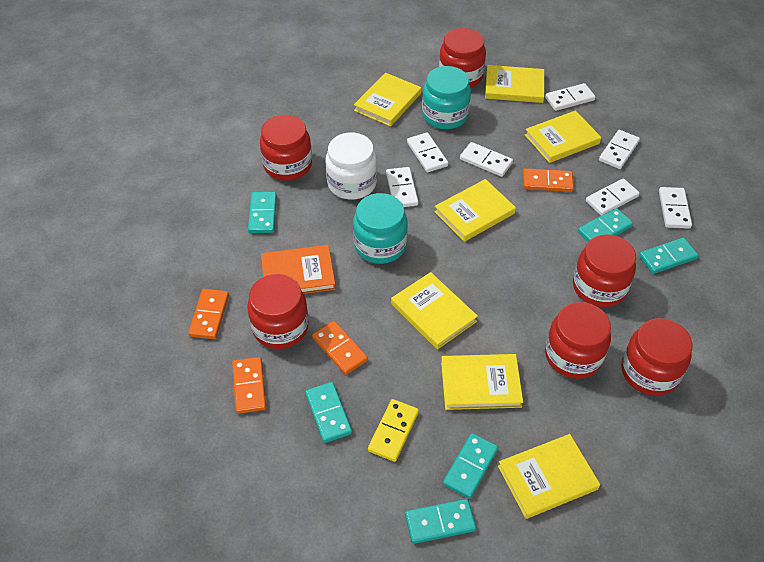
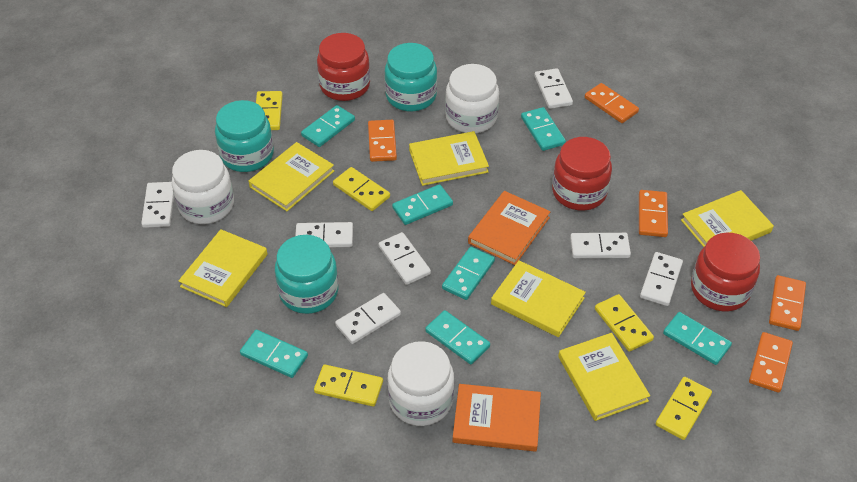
orange book: [261,245,336,294] = 1 -> [453,384,541,451] [468,191,550,265] = 2
orange domino: [188,289,229,339] [232,357,266,414] [312,321,368,375] [523,168,574,192] = 4 -> [368,120,397,162] [585,83,639,123] [639,190,668,237] [749,332,793,393] [769,275,806,331] = 5
red jar: [247,274,309,349] [260,115,312,181] [439,28,486,88] [545,302,611,379] [573,234,636,307] [621,318,693,396] = 6 -> [317,33,370,101] [552,137,612,211] [691,233,760,311] = 3
turquoise domino: [248,192,277,233] [305,382,352,443] [405,499,476,544] [443,433,498,499] [578,208,633,242] [639,237,699,274] = 6 -> [240,330,308,378] [301,105,355,147] [392,184,453,225] [425,310,490,365] [442,247,495,300] [521,107,566,151] [663,312,732,365] = 7
turquoise jar: [353,193,408,264] [422,66,471,129] = 2 -> [215,100,274,172] [275,235,338,314] [384,43,437,111] = 3
white jar: [326,133,377,200] = 1 -> [172,150,234,224] [387,341,454,426] [445,64,499,133] = 3
yellow book: [354,73,421,127] [391,272,478,349] [434,179,516,242] [441,354,523,410] [485,65,544,103] [498,434,600,519] [525,110,601,163] = 7 -> [178,229,267,307] [249,142,334,211] [409,131,489,186] [491,260,586,337] [558,333,650,421] [681,190,774,247] = 6
yellow domino: [368,399,419,462] = 1 -> [256,91,283,130] [314,364,383,406] [333,167,390,211] [595,294,654,352] [656,377,712,440] = 5

